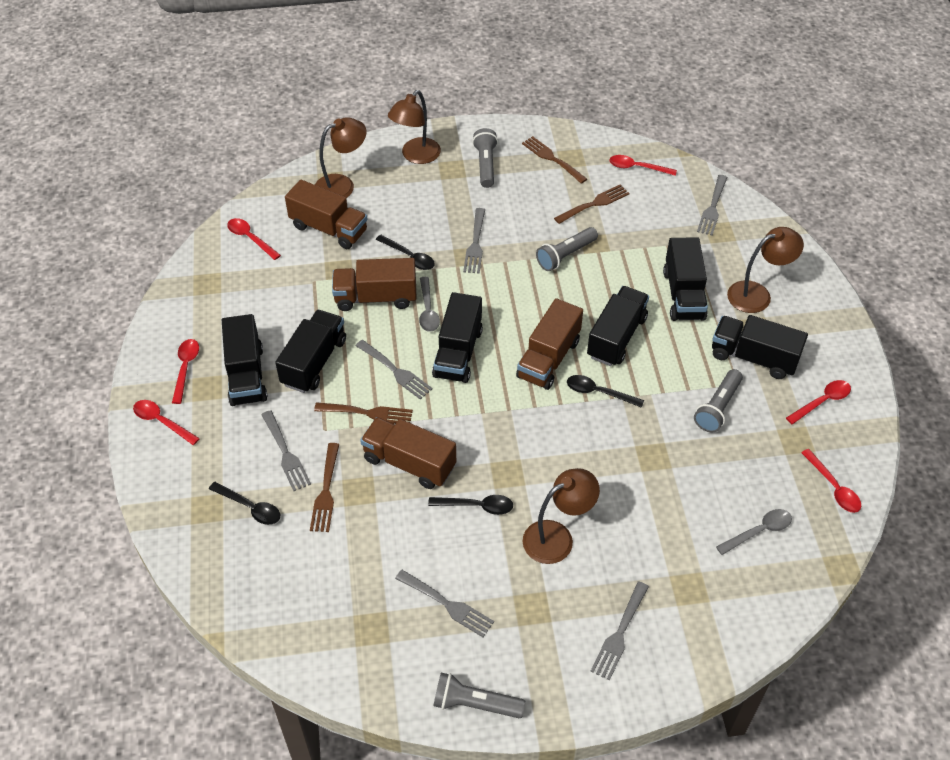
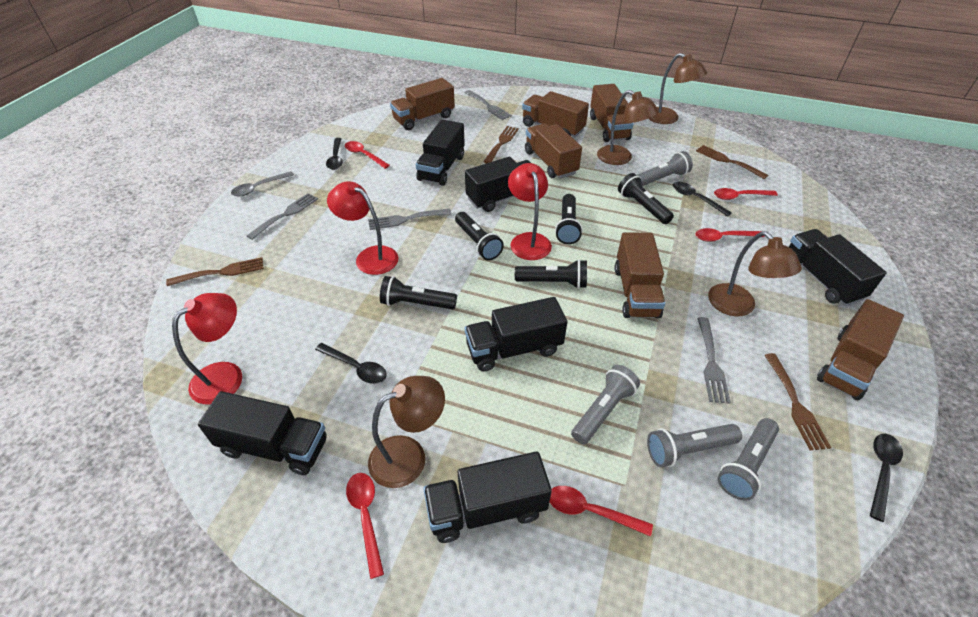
black flashlight: none = 0 -> [380,276,457,309] [455,212,504,260] [515,259,587,289] [555,194,583,244] [618,173,674,224] = 5
brown truck: [285,179,367,249] [332,258,417,311] [360,417,456,489] [516,298,583,390] = 4 -> [390,78,455,130] [522,91,589,137] [525,123,582,178] [590,84,633,142] [614,232,665,319] [817,299,904,400] = 6
grey fork: [261,410,311,491] [356,340,433,400] [395,570,494,637] [463,208,485,274] [590,581,649,681] [697,175,727,235] = 6 -> [247,193,318,240] [368,209,451,230] [465,90,512,120] [698,317,731,404] = 4
grey spoon: [419,277,440,332] [716,509,792,555] = 2 -> [231,171,294,196] = 1
red lamp: none = 0 -> [172,293,242,404] [327,181,398,275] [508,163,552,260] = 3
red spoon: [133,400,200,445] [172,339,199,404] [227,218,281,260] [609,155,677,176] [786,380,851,425] [801,449,861,513] = 6 -> [345,141,390,169] [346,473,384,579] [550,486,653,537] [695,228,765,242] [714,188,778,200] = 5

